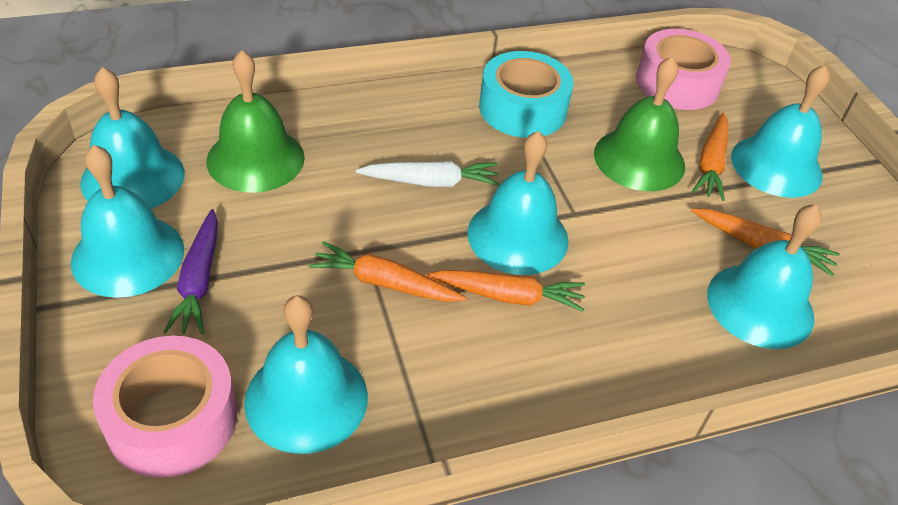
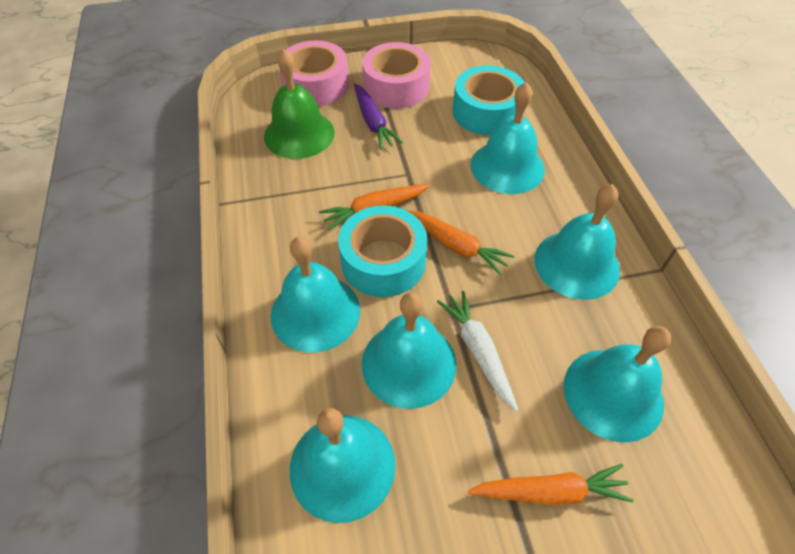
green bell: [206,50,305,193] [594,56,685,191] = 2 -> [264,49,335,159] = 1
orange carrot: [309,241,467,302] [426,270,585,312] [691,209,840,277] [692,113,728,201] = 4 -> [319,184,430,231] [406,210,515,276] [468,464,634,505] = 3
turquoise tape: [479,51,574,138] = 1 -> [338,205,427,297] [453,66,525,135] = 2

